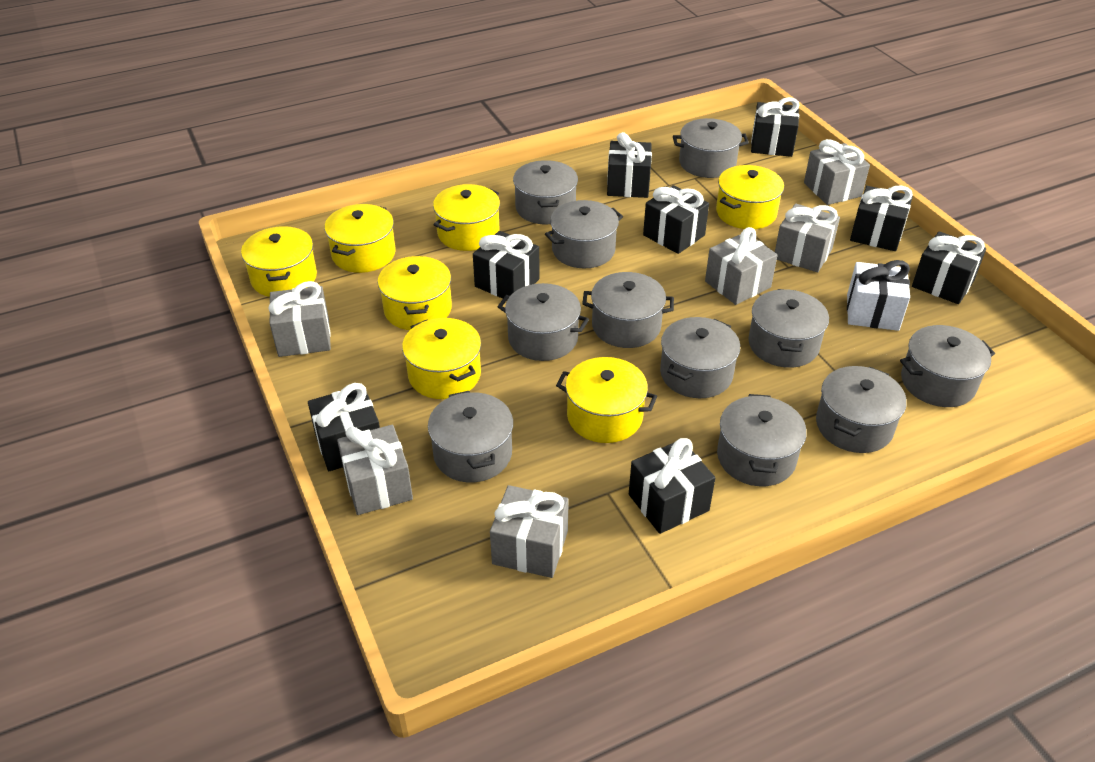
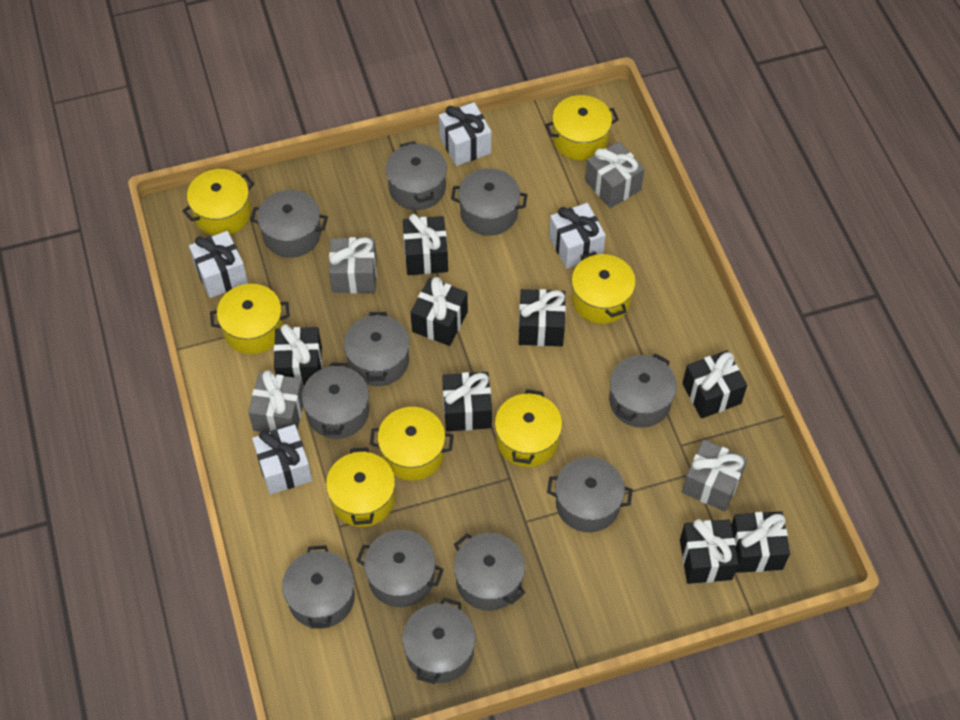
grey gift: [268,281,331,357] [337,425,413,515] [490,485,569,578] [705,227,778,305] [775,204,840,272] [804,139,870,205] = 6 -> [248,370,303,433] [329,237,377,294] [585,141,644,208] [682,440,747,511] = 4
white gift: [847,260,910,331] = 1 -> [189,231,248,298] [252,424,312,495] [439,102,491,166] [549,203,606,269] = 4

